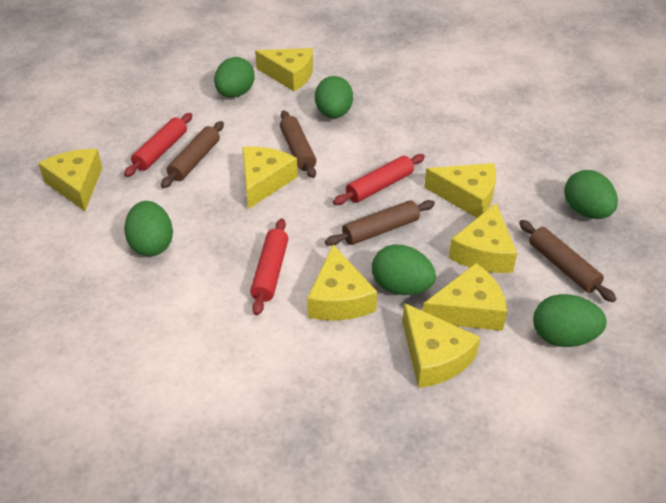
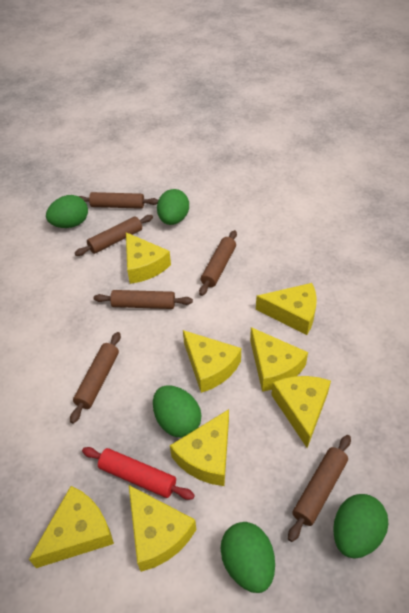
brown rolling pin: [161,121,224,188] [280,110,316,178] [325,200,435,246] [519,220,616,302] = 4 -> [70,332,121,423] [75,215,153,256] [79,192,158,209] [94,290,193,309] [199,230,237,296] [288,435,351,542] = 6
green egg: [124,201,173,256] [214,57,255,98] [315,76,353,119] [372,245,436,295] [533,294,607,347] [564,170,618,219] = 6 -> [46,195,88,228] [153,385,201,438] [157,189,189,225] [220,522,275,593] [333,494,388,559] = 5
red rolling pin: [124,113,192,177] [250,219,288,315] [333,154,425,205] = 3 -> [82,447,195,500] = 1

